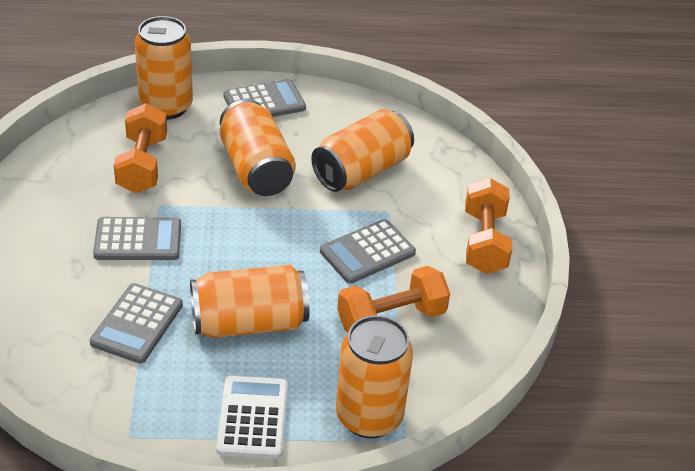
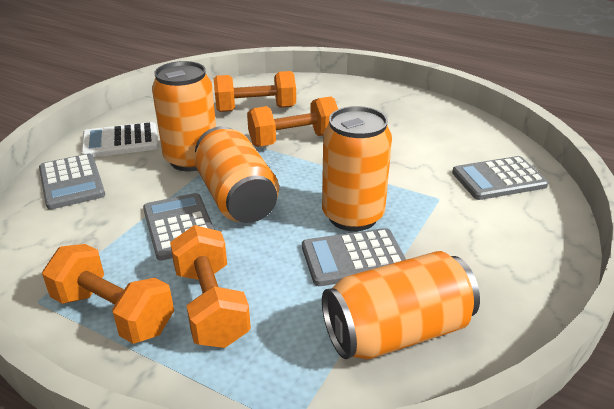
orange can: [135,16,193,120] [190,265,310,338] [220,99,296,196] [311,109,414,192] [336,315,413,438] = 5 -> [152,61,216,171] [195,126,279,223] [322,106,392,231] [322,251,480,360] = 4
orange dumbbell: [114,103,167,193] [337,266,450,332] [465,178,512,274] = 3 -> [42,244,174,344] [170,225,251,348] [214,71,296,112] [247,96,338,147] = 4

